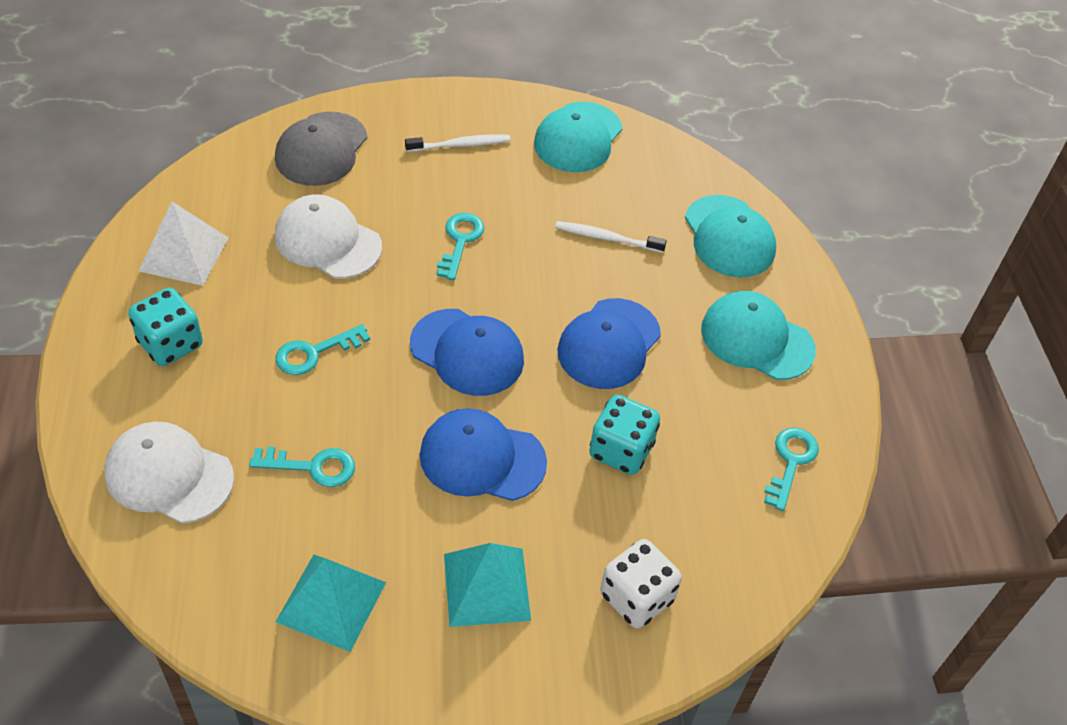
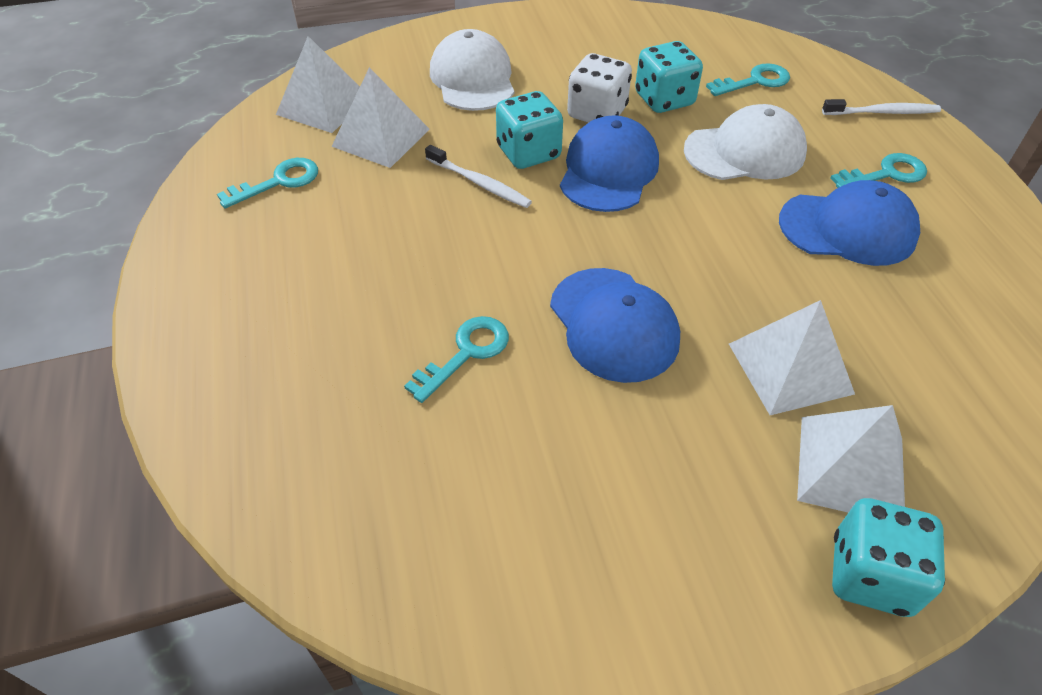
grey cap: [275,112,367,186] = 1 -> none = 0
turquoise cap: [534,102,622,172] [685,195,776,277] [701,291,816,380] = 3 -> none = 0
turquoise dice: [128,288,203,366] [589,395,660,475] = 2 -> [496,91,563,169] [635,41,703,113] [832,498,945,617] = 3
turquoise pyramid: [276,555,386,652] [444,543,531,627] = 2 -> none = 0
white pyramid: [139,202,229,286] = 1 -> [276,36,360,133] [331,67,430,168] [729,300,855,415] [797,405,905,513] = 4

